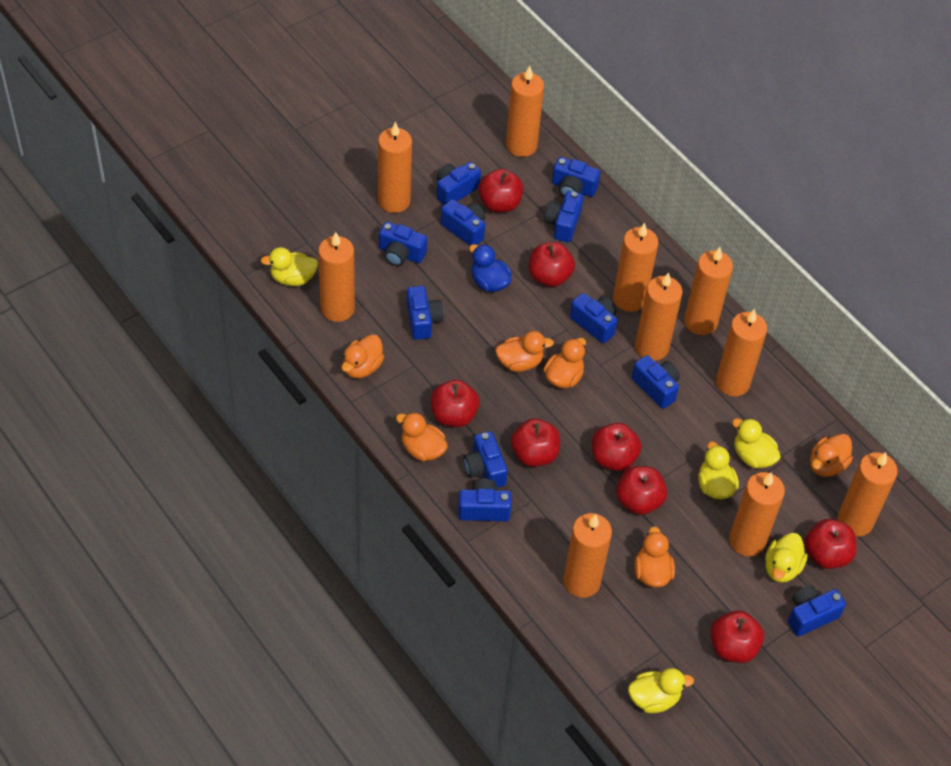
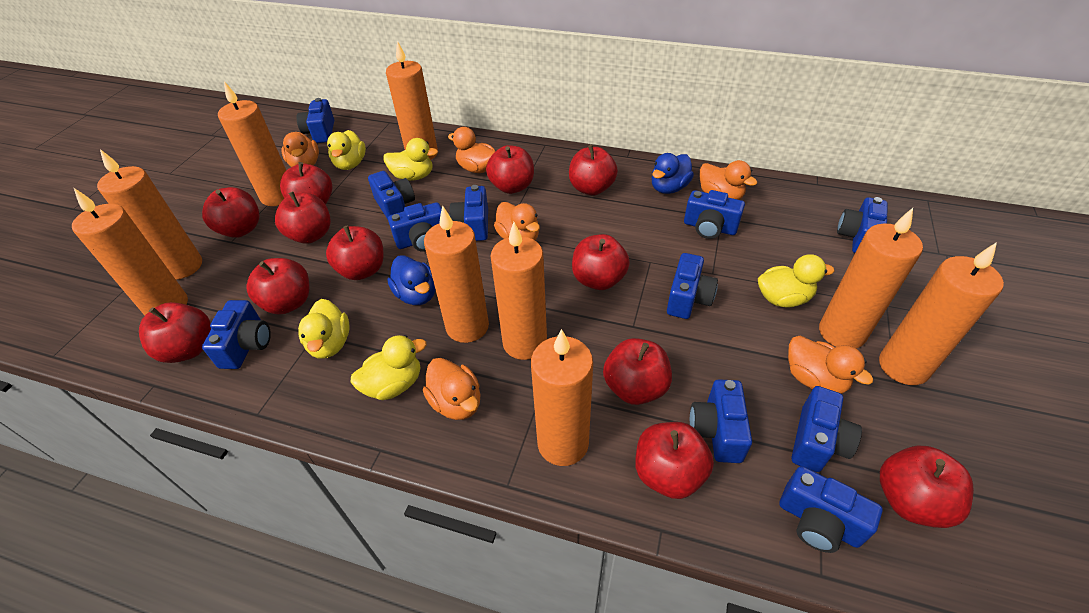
blue duck: [469,244,512,292] = 1 -> [387,255,435,305] [652,153,694,194] = 2
orange candle: [318,232,355,322] [378,122,412,213] [506,66,544,157] [563,513,612,598] [613,223,659,312] [635,272,682,361] [684,247,733,335] [716,309,767,396] [729,472,785,556] [837,452,898,536] = 10 -> [72,188,188,316] [97,149,202,280] [218,81,286,206] [386,41,438,160] [424,205,489,343] [490,222,547,360] [531,329,593,466] [819,208,923,349] [879,242,1004,385] = 9
red apple: [431,380,480,427] [478,169,523,213] [511,419,560,467] [529,242,575,287] [592,423,642,471] [616,466,667,515] [711,611,764,663] [805,519,857,569] = 8 -> [139,302,211,363] [202,187,259,238] [246,258,309,315] [275,191,331,244] [280,162,332,205] [326,225,383,280] [486,145,534,194] [569,145,618,195] [572,234,630,290] [603,338,672,405] [635,422,714,499] [880,446,974,528] = 12

